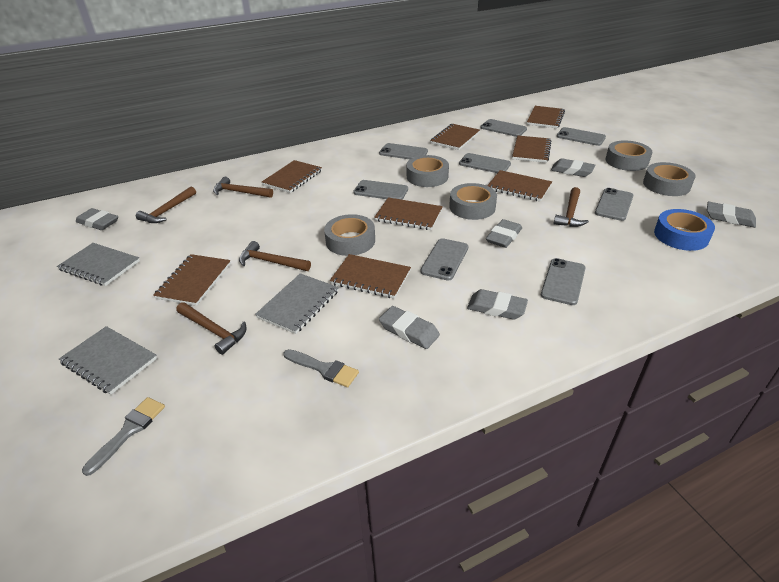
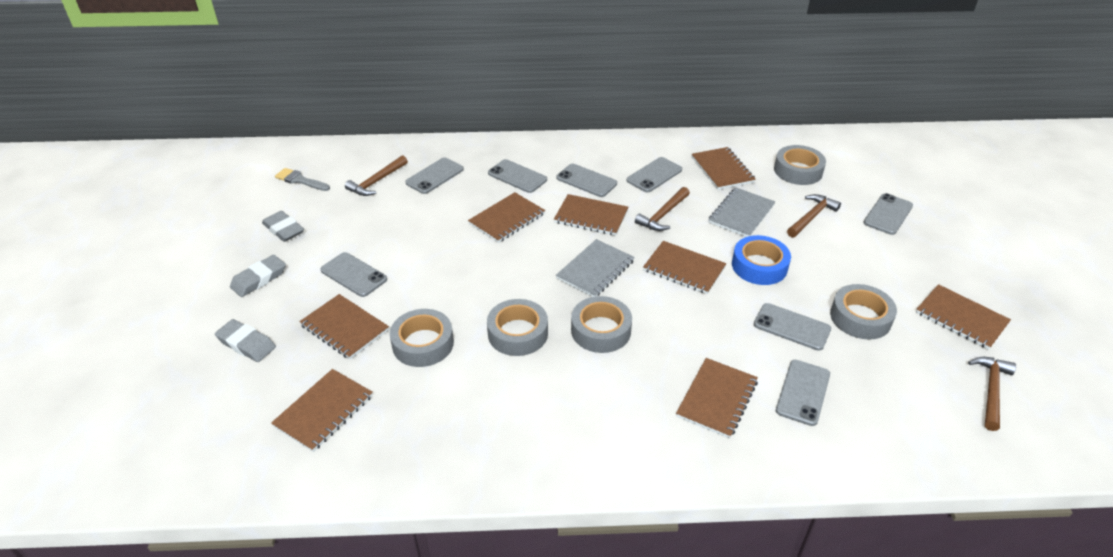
brown hammer: [136,186,196,223] [176,302,247,355] [213,177,273,198] [239,241,311,271] [553,187,589,227] = 5 -> [345,155,408,196] [635,187,690,231] [787,194,841,238] [968,357,1016,431] = 4
grey brush: [82,397,165,476] [283,349,359,387] = 2 -> [275,168,330,191] = 1
grey eraser: [76,208,118,230] [379,306,440,349] [467,289,528,320] [486,219,522,248] [551,158,595,177] [707,202,756,228] = 6 -> [215,319,276,362] [230,255,286,297] [262,211,304,242] = 3
grey notebook: [57,243,140,286] [59,326,157,395] [255,273,339,334] = 3 -> [556,239,635,297] [708,188,775,237] = 2

